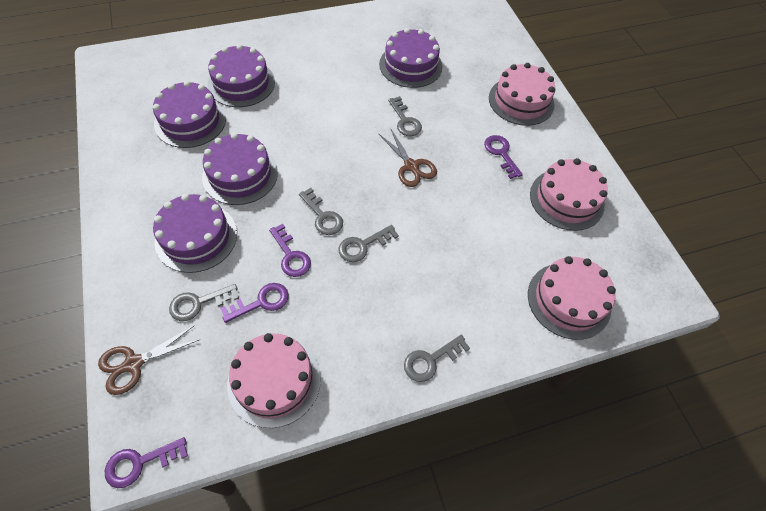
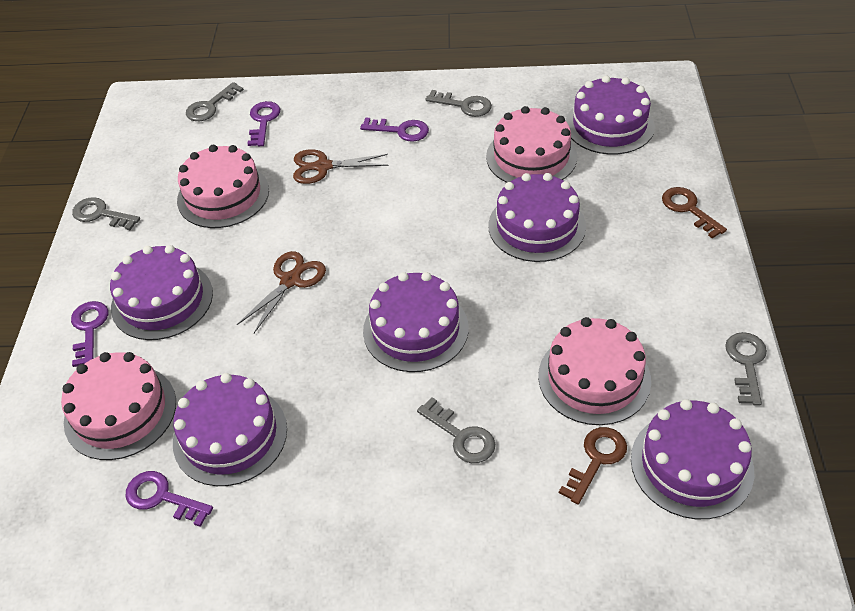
brown key: none = 0 -> [559,427,627,505] [662,187,727,239] = 2
purple cake: [153,81,226,148] [153,194,237,273] [202,133,278,205] [208,44,275,107] [379,28,443,88] = 5 -> [110,245,213,340] [173,373,287,486] [363,272,469,372] [488,173,586,262] [566,76,655,155] [631,399,754,519] = 6

